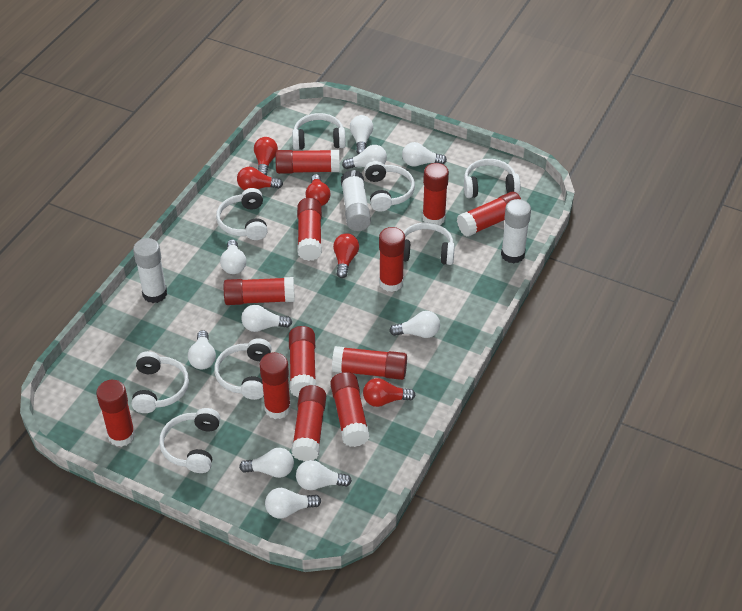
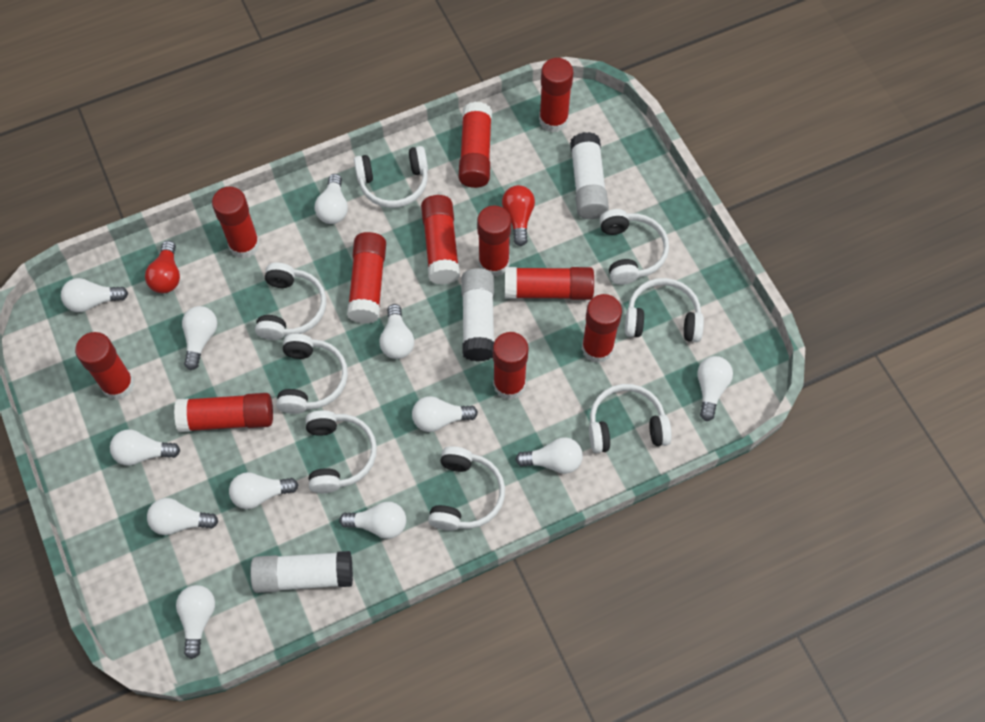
red glue stick: [96,380,135,447] [224,277,295,305] [260,352,291,419] [276,150,340,174] [289,326,316,397] [291,385,326,461] [297,198,322,261] [330,372,370,447] [332,346,407,380] [379,227,405,292] [422,163,449,225] [457,192,522,237] = 12 -> [75,332,135,400] [174,393,273,432] [212,187,260,259] [347,232,386,324] [421,195,460,285] [459,102,492,188] [477,206,511,277] [493,332,528,400] [505,267,594,300] [539,58,573,133] [582,294,622,363] = 11
red light bulb: [237,167,283,190] [254,137,278,176] [305,174,330,206] [333,233,359,278] [363,378,415,407] = 5 -> [145,241,180,293] [502,185,535,246] = 2
white light bulb: [188,330,216,369] [220,239,246,274] [239,448,294,478] [241,305,292,332] [265,488,321,518] [296,460,352,490] [342,145,387,169] [350,115,373,154] [389,311,440,338] [402,142,447,166] = 10 -> [61,278,128,312] [110,430,180,466] [147,498,218,535] [176,585,215,659] [182,306,217,370] [229,472,299,509] [315,174,348,224] [339,502,406,539] [379,304,414,359] [412,396,478,432] [515,437,583,474] [697,356,733,421] = 12

